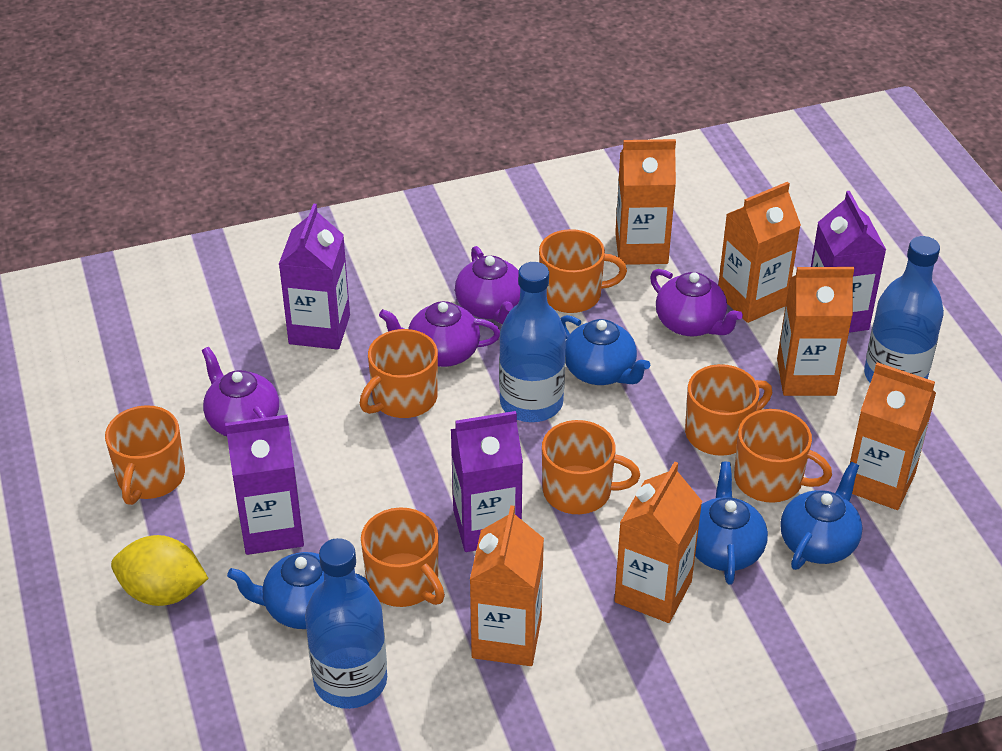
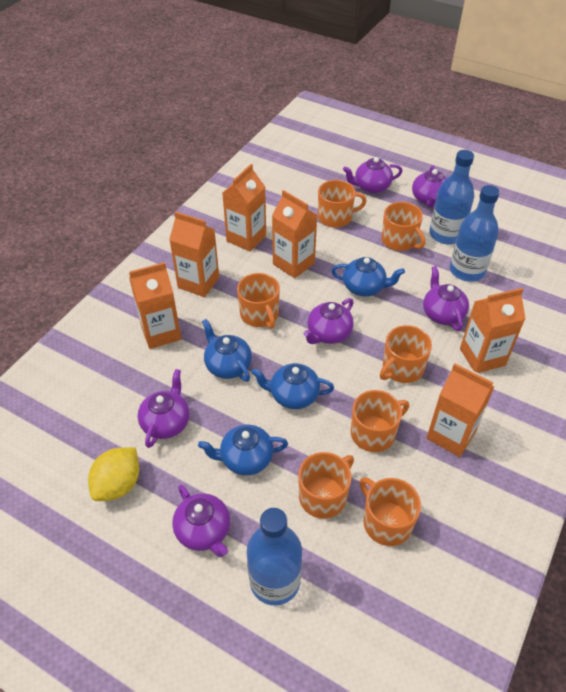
purple carton: [225,415,304,555] [279,204,350,350] [451,411,523,552] [811,191,886,333] = 4 -> none = 0
purple teapot: [202,347,279,436] [379,301,500,367] [455,246,520,324] [650,269,743,336] = 4 -> [138,369,189,448] [172,485,230,557] [303,298,354,344] [343,157,402,193] [412,165,446,208] [423,266,469,331] = 6

